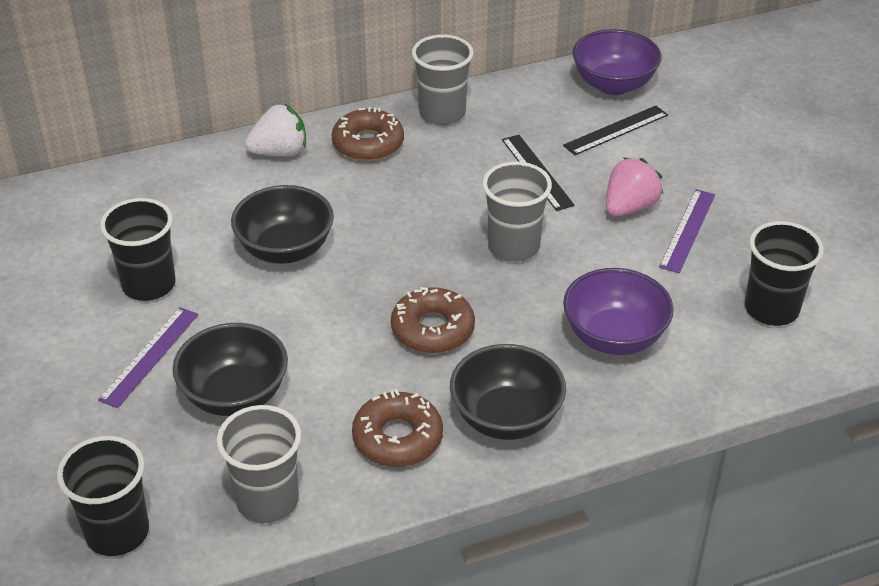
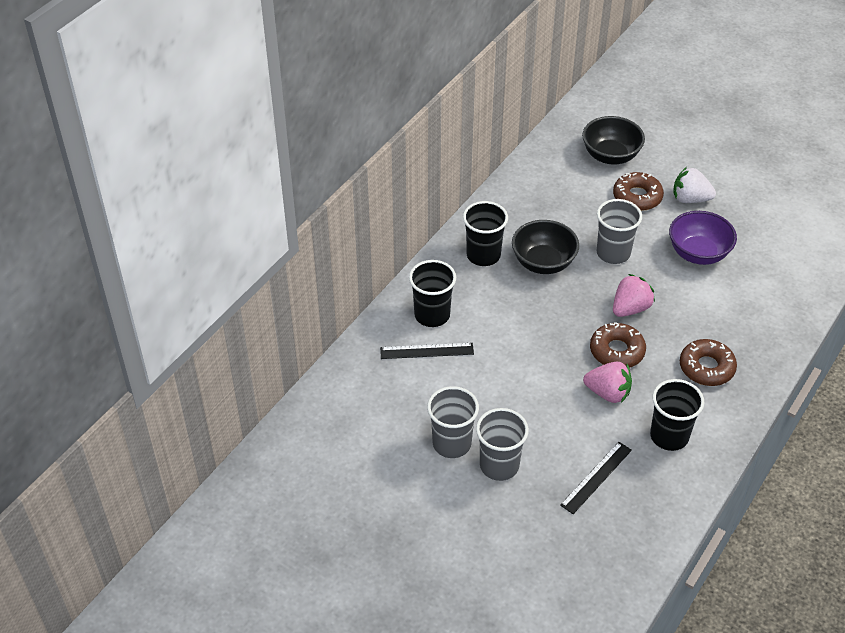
black bowl: [172,323,288,416] [231,185,334,264] [450,344,566,440] = 3 -> [512,220,579,274] [582,116,645,164] = 2
pink strawberry: [606,157,663,217] = 1 -> [583,362,632,403] [613,274,655,317] = 2
purple bowl: [563,268,674,355] [572,29,662,95] = 2 -> [669,211,737,265] = 1
purple ruler: [98,307,198,408] [659,189,715,273] = 2 -> none = 0

